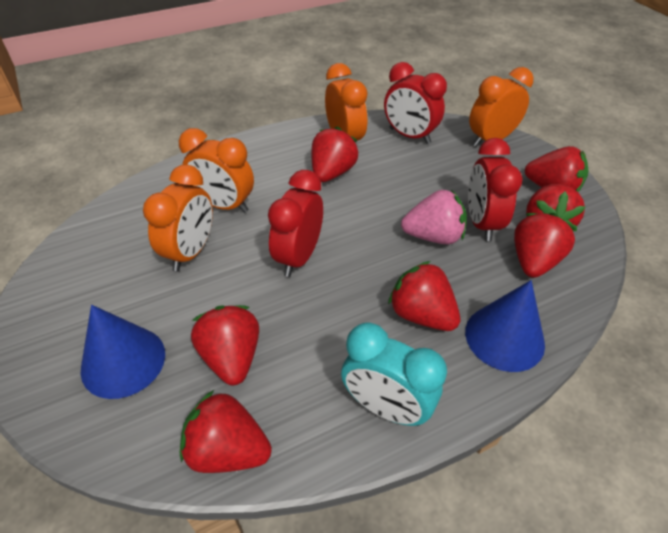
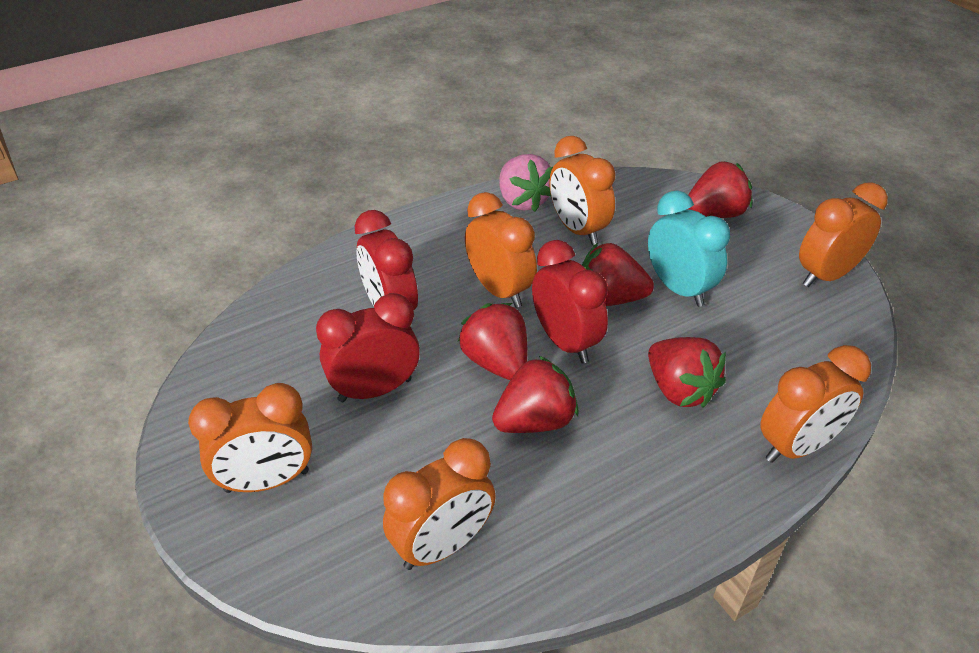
blue cone: [80,305,165,399] [465,280,545,372] = 2 -> none = 0
orange clock: [143,165,213,272] [179,128,254,213] [325,63,367,141] [469,67,534,147] = 4 -> [188,383,312,493] [383,438,496,570] [465,192,537,308] [550,136,616,245] [760,345,871,463] [799,182,888,287] = 6
red strawberry: [180,390,272,473] [191,305,259,385] [312,127,358,182] [388,261,460,331] [514,213,576,278] [525,146,589,192] [526,184,585,231] = 7 -> [458,303,527,380] [492,356,579,433] [582,243,654,306] [648,337,726,408] [687,161,752,218] = 5

